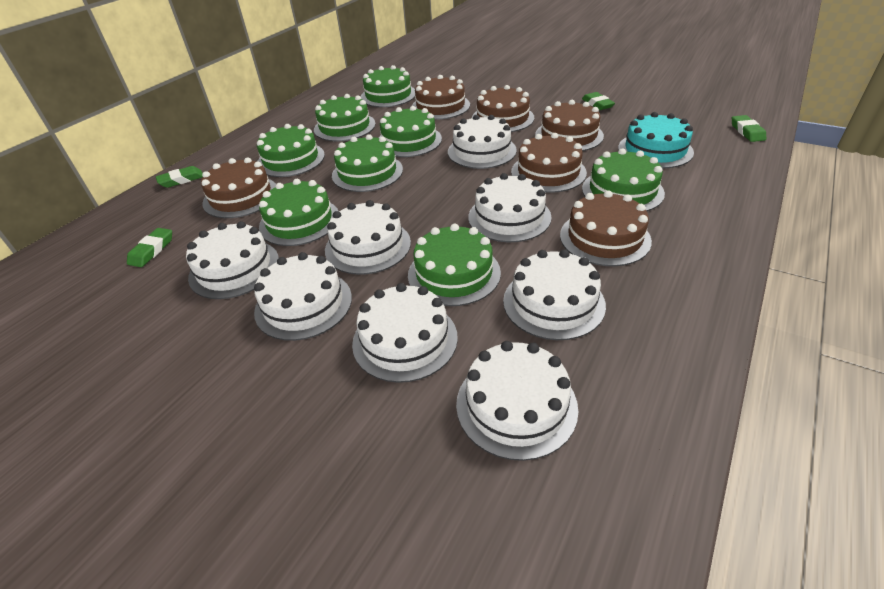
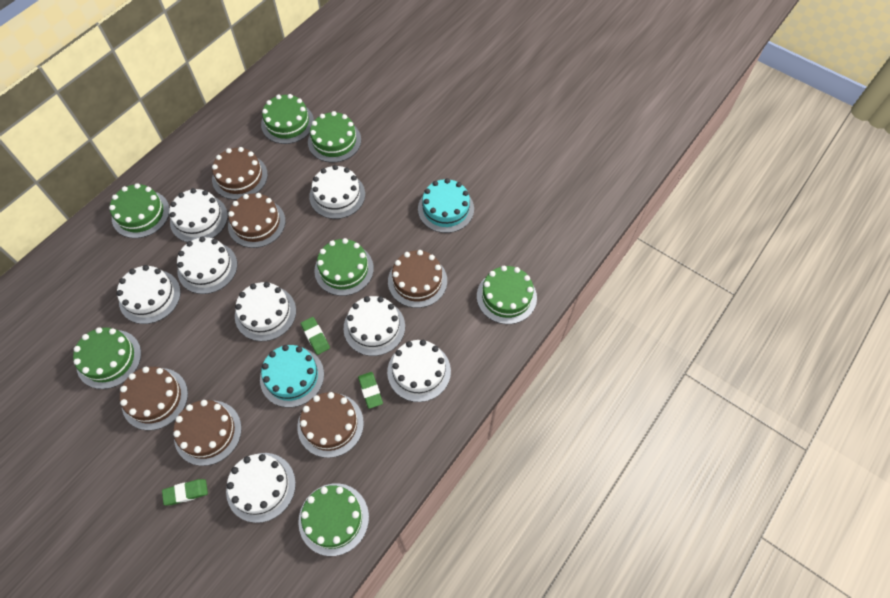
green cake: [257,124,325,177] [259,179,339,246] [314,94,376,142] [332,134,403,192] [361,65,415,107] [379,106,442,157] [408,224,501,306] [582,148,665,211] = 8 -> [73,327,141,389] [109,183,170,238] [261,94,314,144] [298,483,369,556] [308,111,361,162] [314,238,374,296] [477,266,537,324] = 7
green eraser: [127,228,172,267] [156,166,203,188] [582,92,615,110] [732,115,766,142] = 4 -> [162,479,208,505] [301,317,330,355] [358,372,383,409] = 3
turquoise cake: [618,112,694,168] = 1 -> [260,345,324,407] [418,178,474,233] = 2

